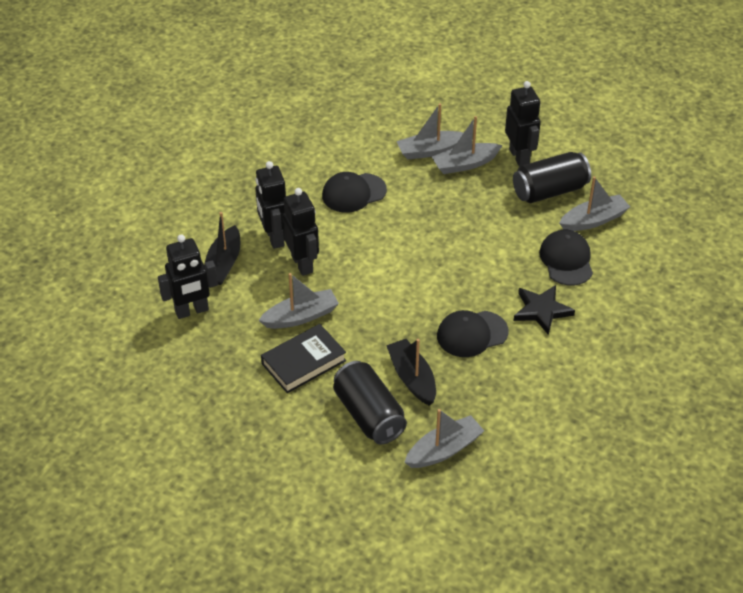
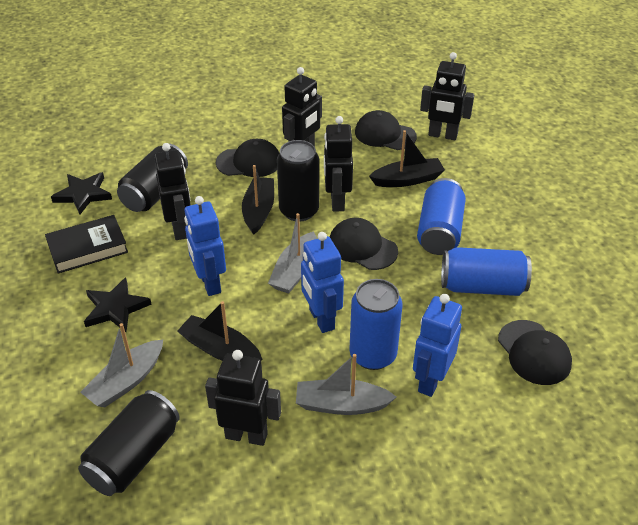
black boat: [204,212,240,285] [386,339,436,405] = 2 -> [177,301,262,361] [242,165,274,235] [369,130,445,187] = 3
black can: [333,361,407,445] [513,152,591,203] = 2 -> [78,390,180,496] [117,143,188,212] [277,140,319,222] = 3
black cap: [322,172,387,213] [437,310,508,357] [539,230,593,286] = 3 -> [216,139,279,177] [330,218,398,270] [355,110,417,150] [498,320,572,385] = 4
black robot: [158,235,218,319] [255,161,286,249] [282,188,319,276] [505,81,541,167] = 4 -> [154,143,190,240] [205,350,281,446] [282,67,322,146] [324,116,353,212] [420,52,474,140] = 5
black star: [514,285,575,335] = 1 -> [51,172,112,215] [84,277,152,332] = 2
blue can: none = 0 -> [349,279,402,370] [417,178,466,255] [441,247,532,296] = 3
blue robot: none = 0 -> [184,196,226,296] [301,232,344,333] [413,294,462,397] = 3
grey boat: [258,273,339,329] [397,103,463,159] [404,409,484,468] [431,116,503,174] [559,176,630,231] = 5 -> [80,323,163,407] [268,213,317,294] [296,354,396,415] = 3

